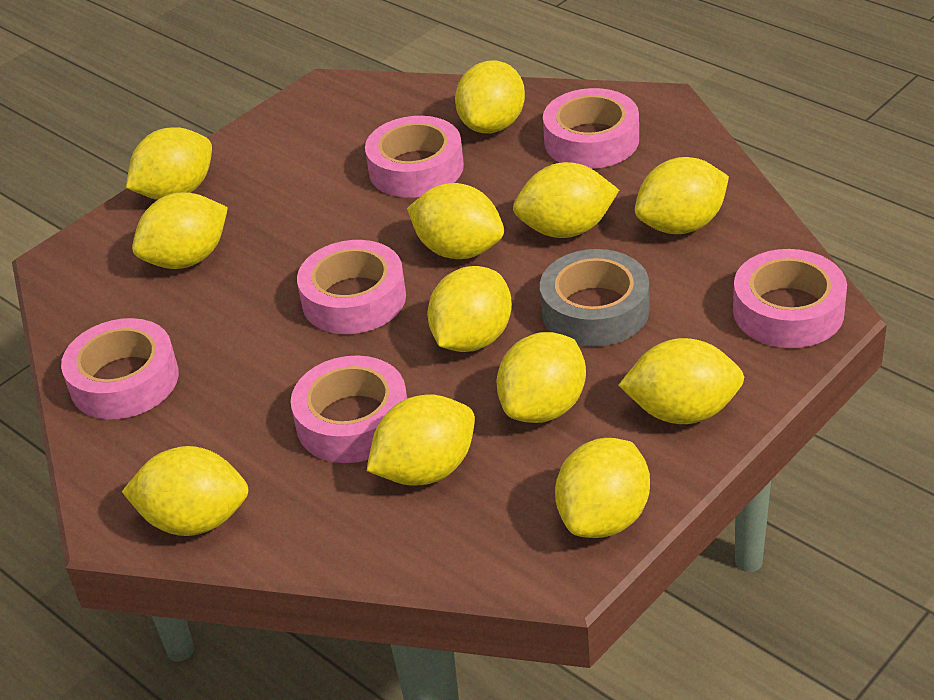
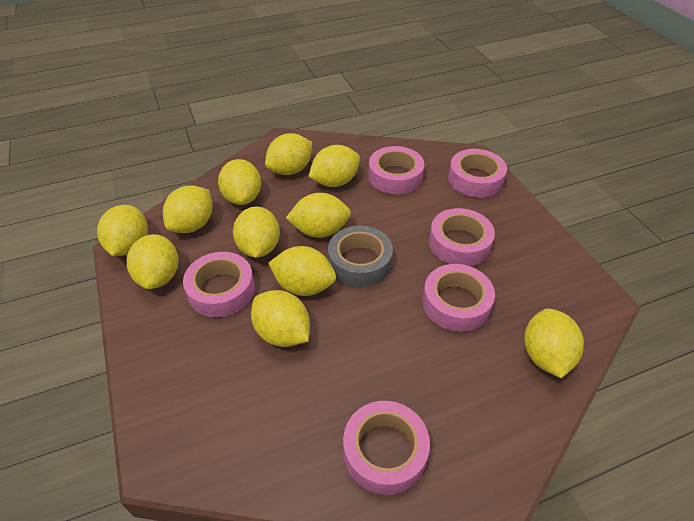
yellow lemon: [122,446,248,536] [126,127,212,200] [132,192,228,269] [367,395,475,486] [407,183,504,259] [427,266,512,352] [455,60,525,133] [497,332,586,423] [513,162,619,238] [555,438,650,538] [618,338,744,424] [635,157,729,234] = 12 -> [97,205,148,256] [127,234,179,289] [163,185,212,233] [218,159,261,205] [233,207,280,258] [251,290,310,347] [265,133,312,175] [268,246,336,296] [286,193,351,238] [308,145,360,187] [524,309,584,378] = 11

